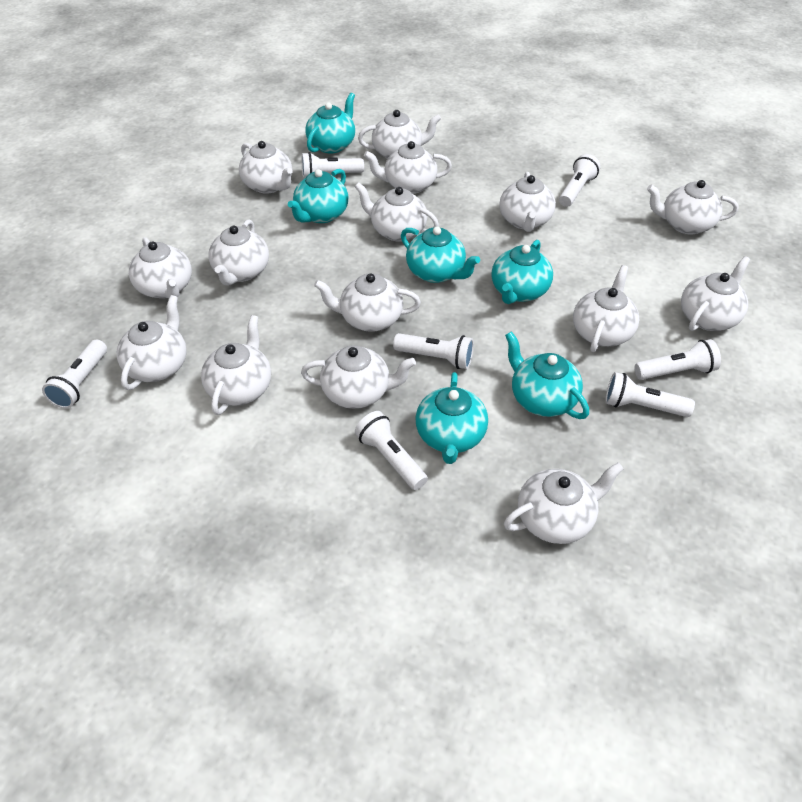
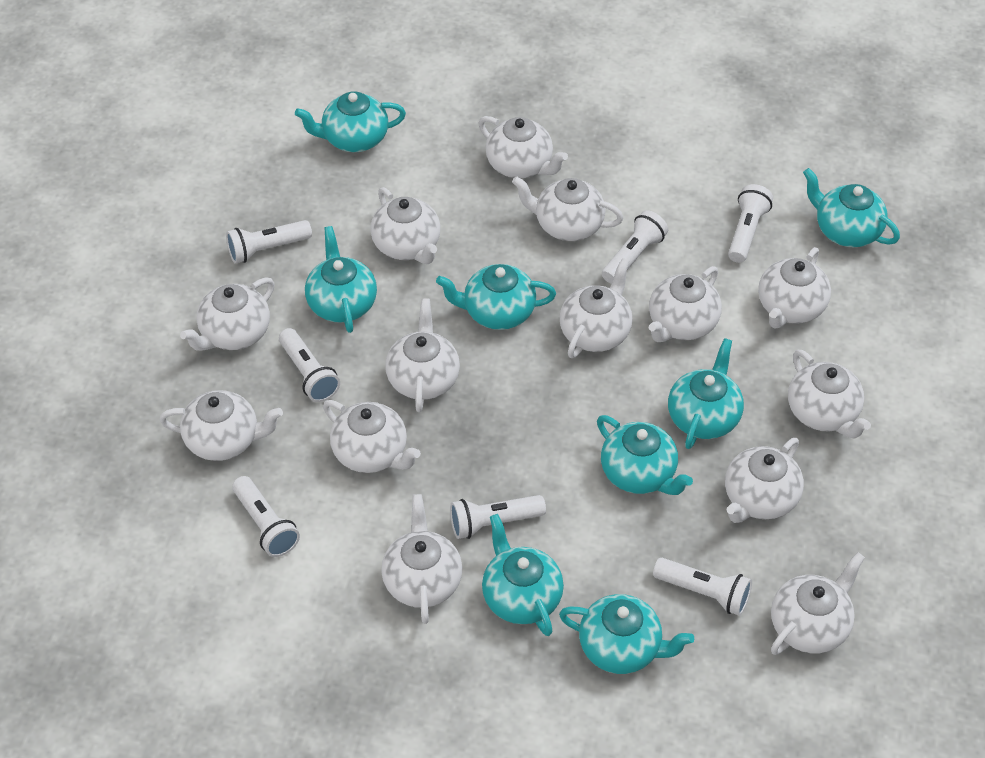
turquoise teapot: [288,169,349,223] [305,93,355,153] [401,227,480,283] [415,372,488,464] [491,240,553,304] [505,331,589,419] = 6 -> [295,91,406,152] [305,226,377,333] [436,264,556,330] [482,514,564,636] [559,594,694,674] [597,415,693,495] [668,338,744,449] [803,168,900,247] = 8
white teapot: [117,295,187,390] [129,237,192,299] [201,315,271,415] [208,219,269,286] [239,141,293,194] [301,345,416,409] [314,273,421,332] [355,182,439,242] [358,110,441,159] [364,141,452,194] [499,172,556,232] [504,462,624,544] [573,265,639,352] [647,180,739,234] [681,256,750,331] = 15 -> [159,390,283,461] [180,277,275,351] [323,400,421,473] [370,187,441,264] [381,494,462,624] [385,298,460,412] [479,116,568,178] [512,176,623,241] [559,258,633,358] [649,266,722,342] [725,438,804,523] [758,247,831,329] [771,553,865,655] [788,350,871,439] = 14

